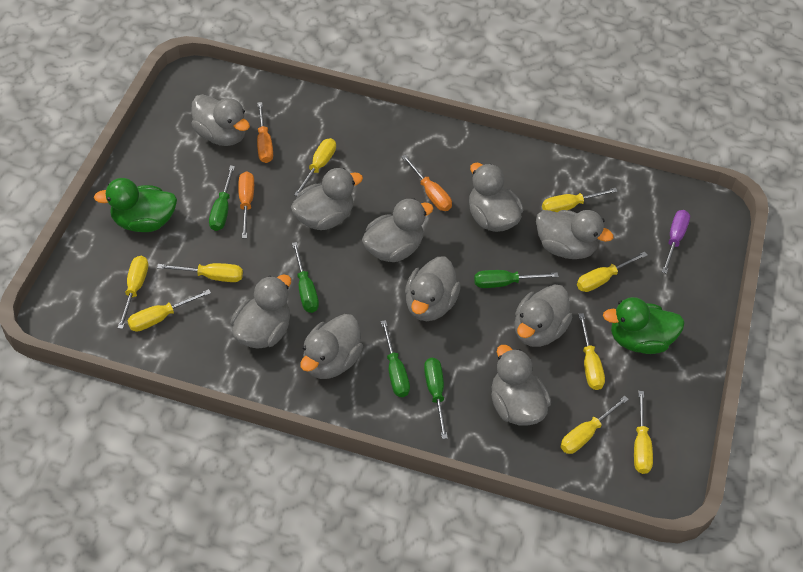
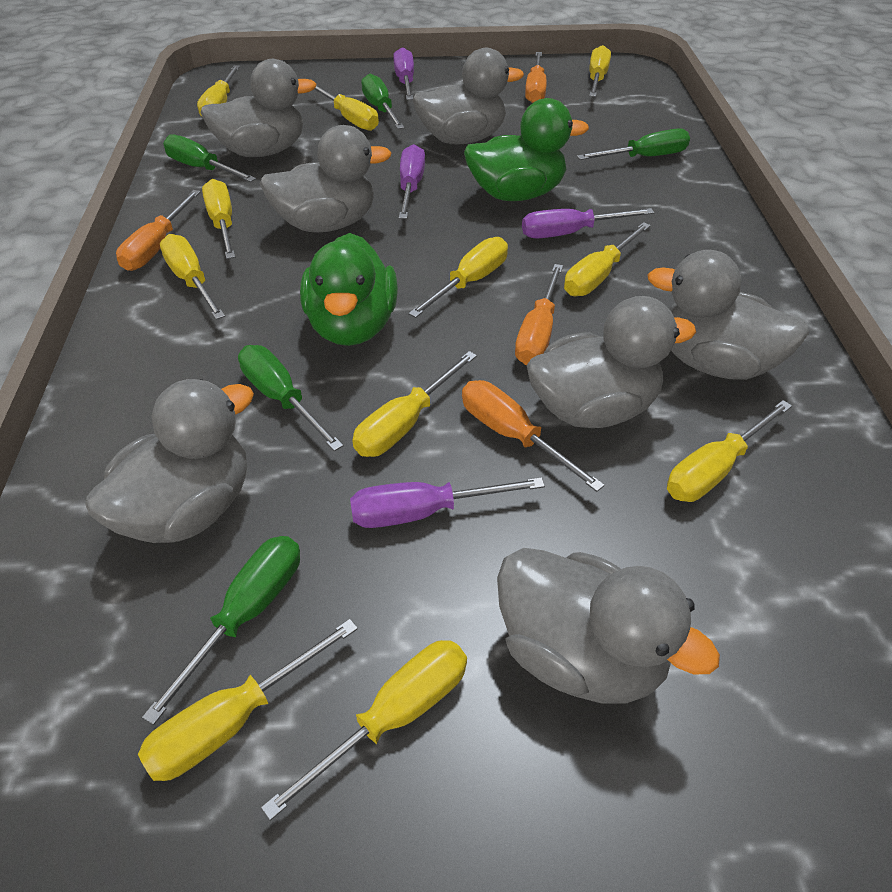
grey duck: [191,94,250,146] [230,274,291,349] [291,168,363,230] [300,314,363,379] [362,199,434,262] [405,256,461,321] [469,163,524,232] [491,345,551,426] [514,284,572,347] [536,210,613,259] = 10 -> [85,379,254,543] [200,59,317,157] [260,125,391,232] [413,48,524,145] [497,548,720,704] [527,296,696,428] [647,250,809,380] = 7
orange screwdriver: [238,171,254,238] [257,102,273,163] [401,155,452,211] = 3 -> [116,190,201,271] [462,380,605,492] [515,264,563,365] [525,52,547,103] = 4
purple screwdriver: [662,210,690,274] = 1 -> [350,477,545,528] [393,47,414,100] [399,144,425,219] [522,208,654,239] = 4
yellow screwdriver: [118,256,148,329] [128,289,211,332] [157,263,243,282] [294,138,336,196] [542,188,618,212] [560,396,629,454] [577,251,647,292] [578,313,605,390] [634,391,653,474] = 9 -> [138,619,358,781] [160,234,225,320] [197,65,240,116] [202,179,235,259] [261,640,467,821] [314,85,379,131] [352,351,477,457] [408,237,508,318] [564,222,651,296] [589,45,611,97] [667,400,792,502] = 11

